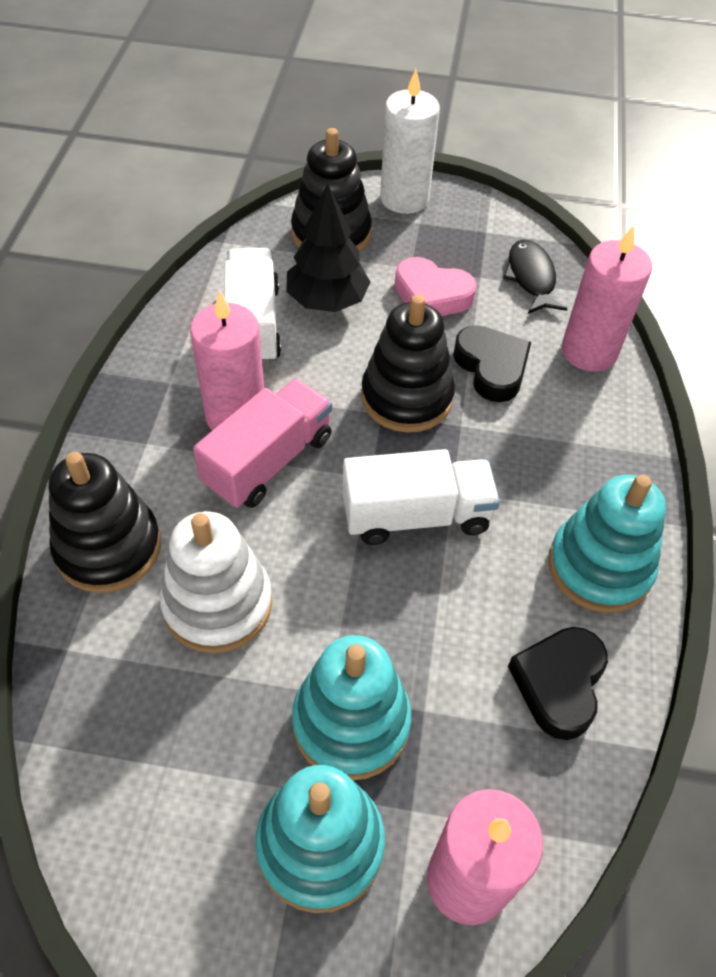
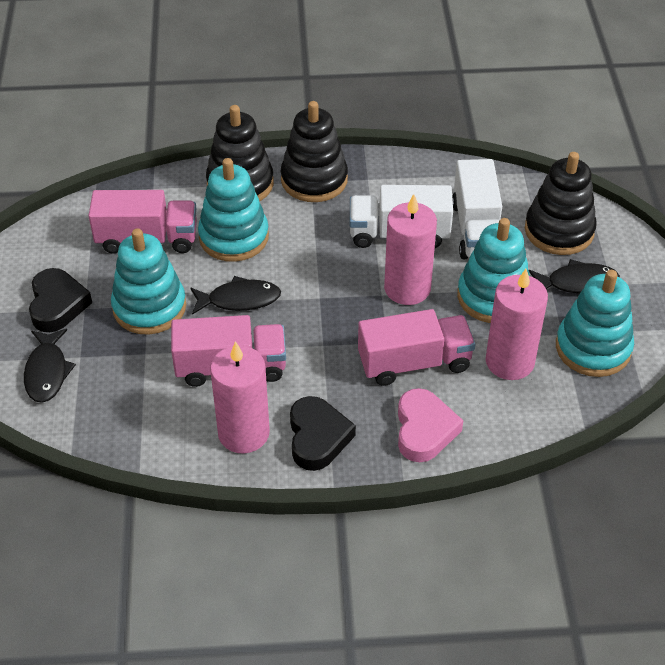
black fish: [503,239,567,314] = 1 -> [24,329,76,403] [190,276,281,315] [529,259,620,293] = 3
black tree: [286,184,370,312] = 1 -> none = 0
pink truck: [193,379,332,508] = 1 -> [88,190,197,254] [171,315,286,387] [358,309,475,386] = 3
turquoise stacking toy: [255,765,385,913] [292,635,411,780] [548,475,666,613] = 3 -> [111,228,186,334] [198,158,269,262] [457,218,530,323] [556,270,634,377] = 4
white candle: [380,69,440,214] = 1 -> none = 0
white stacking toy: [160,511,272,653] = 1 -> none = 0

